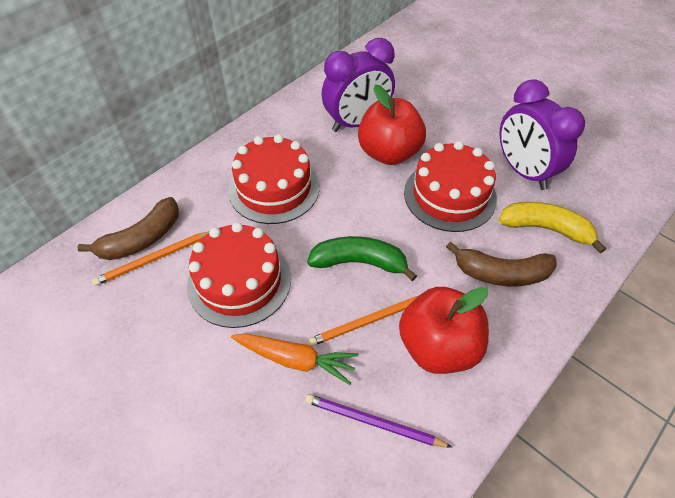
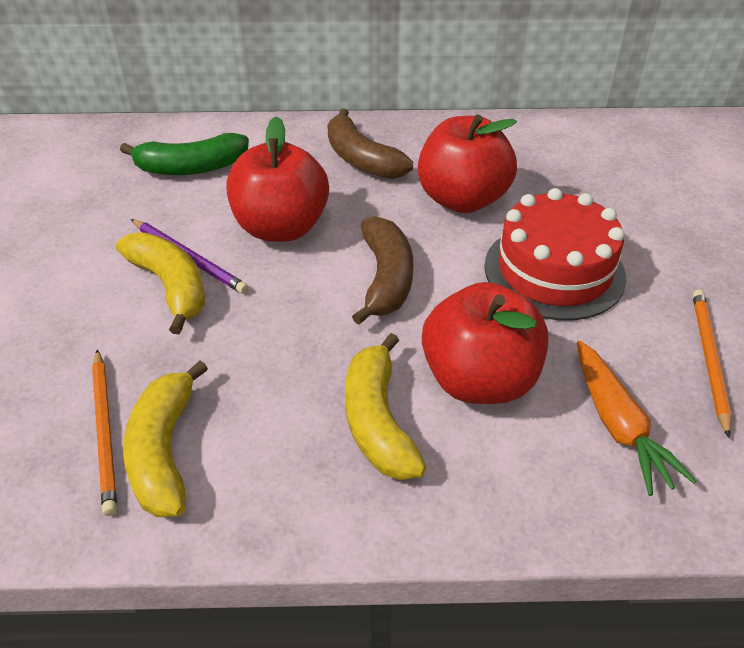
purple clock: [322,38,395,132] [499,79,585,190] = 2 -> none = 0
red apple: [358,84,426,165] [399,287,489,374] = 2 -> [226,116,329,242] [418,114,517,213] [422,282,548,404] = 3
red cake: [187,222,291,328] [228,134,319,224] [404,141,497,232] = 3 -> [484,188,626,321] = 1
yellow banana: [499,202,606,253] = 1 -> [116,233,205,334] [123,361,208,517] [345,333,427,480] = 3

